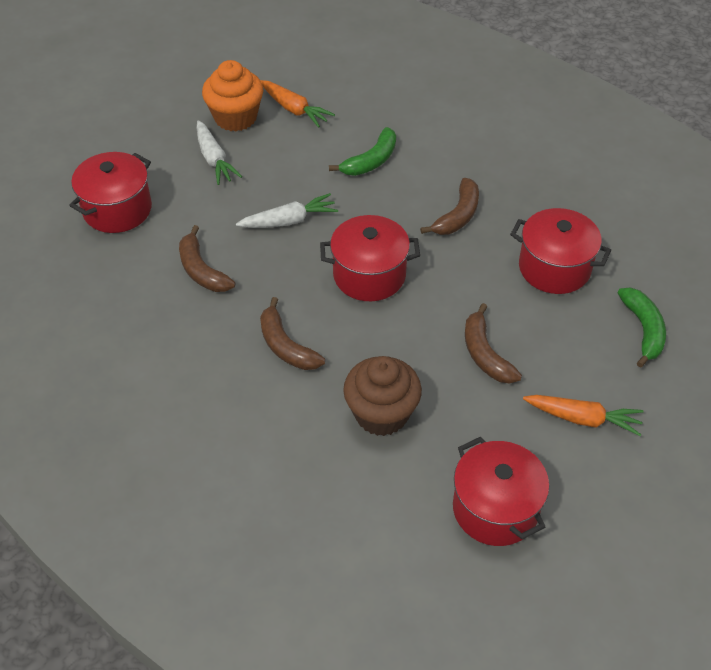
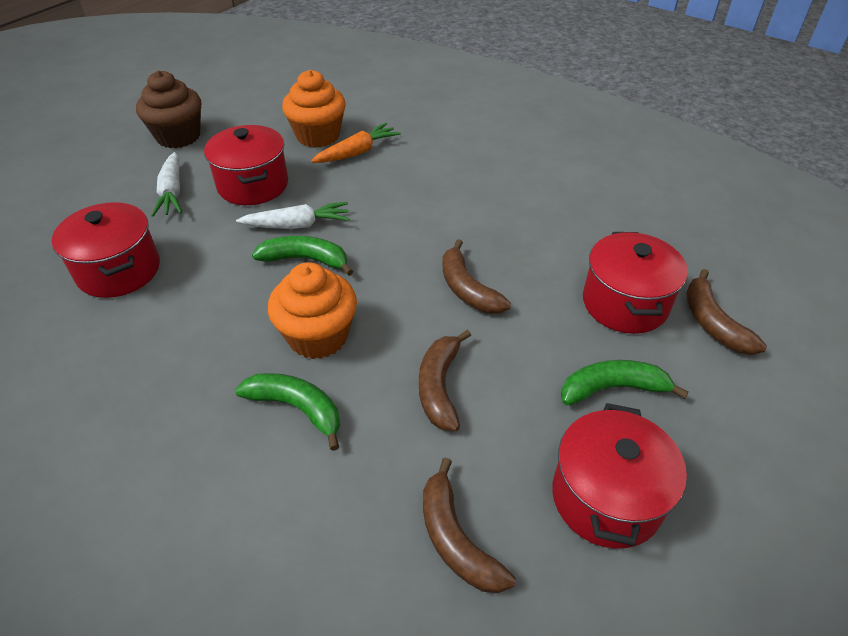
green banana: [329,127,396,176] [617,287,666,368] = 2 -> [235,373,340,451] [252,236,353,276] [561,360,689,406] = 3
orange carrot: [260,80,335,128] [523,395,644,436] = 2 -> [311,123,401,163] = 1
orange cupcake: [202,60,263,131] = 1 -> [268,262,357,359] [282,70,346,148] = 2

